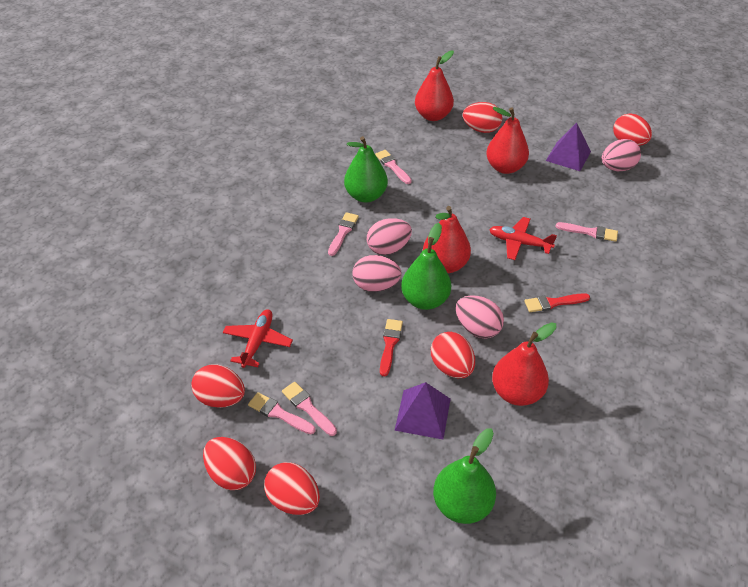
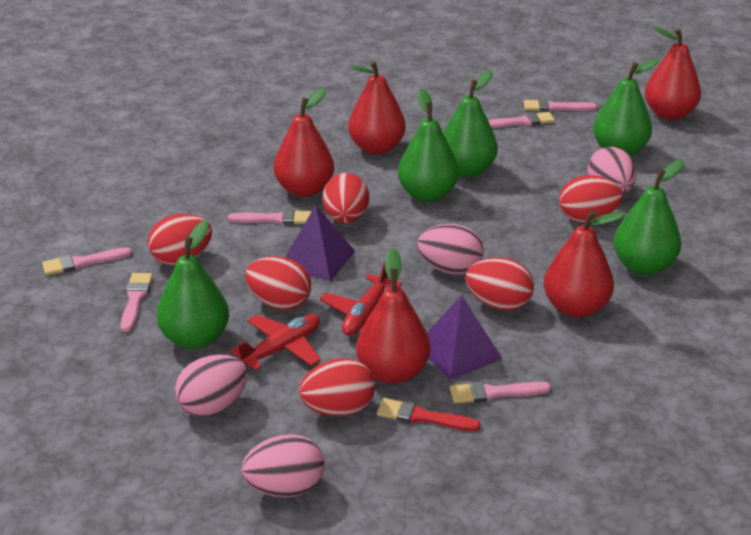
green pear: [344,136,388,203] [401,223,451,310] [433,428,496,524] = 3 -> [157,220,229,349] [398,89,459,202] [443,70,498,177] [593,58,660,156] [613,159,684,275] = 5
pink brush: [248,392,315,434] [282,382,337,436] [328,212,359,256] [375,150,412,184] [555,222,618,242] = 5 -> [42,247,132,275] [121,273,153,332] [228,209,312,225] [450,381,551,404] [488,112,555,128] [524,99,597,112] = 6
red brush: [380,319,403,376] [525,293,590,312] = 2 -> [377,398,480,431] = 1
red pear: [415,50,454,121] [423,206,471,273] [486,107,529,174] [492,322,556,406] = 4 -> [274,88,334,197] [348,60,406,154] [356,248,430,384] [544,210,625,318] [645,27,701,120] = 5

